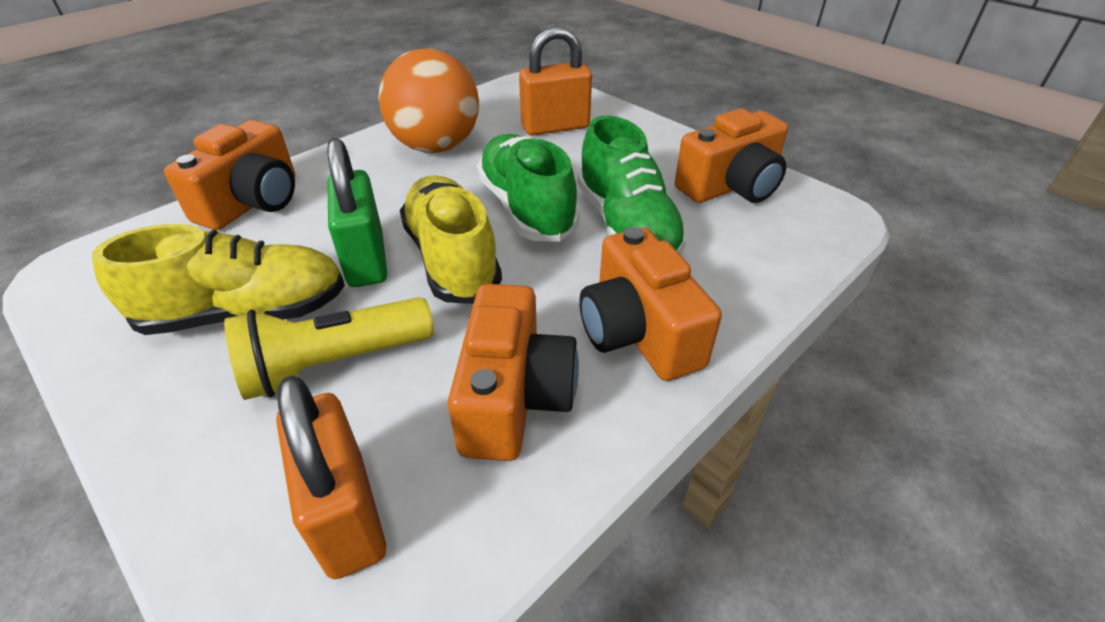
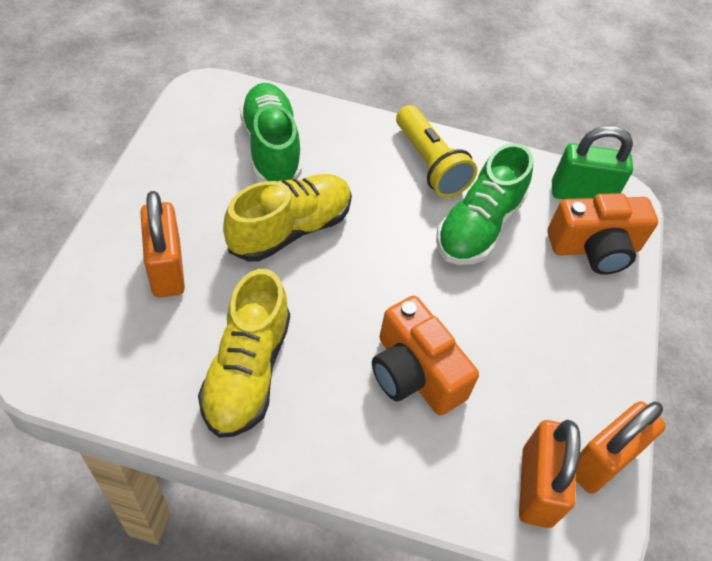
orange ball: [378,48,479,153] = 1 -> none = 0
orange camera: [164,120,295,230] [448,284,579,461] [579,227,722,381] [675,108,788,203] = 4 -> [372,296,479,416] [548,193,658,275] = 2
orange padlock: [276,376,386,579] [519,26,592,136] = 2 -> [140,191,185,298] [519,420,581,528] [576,401,666,494] = 3

